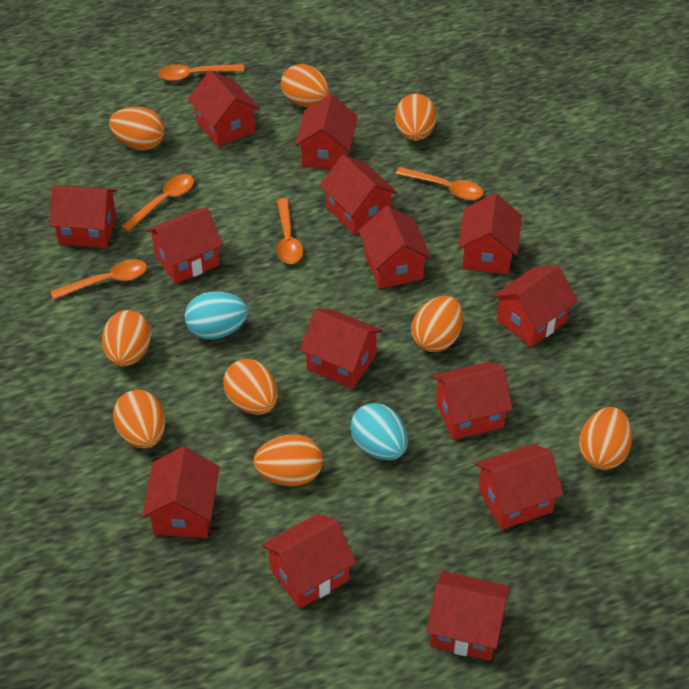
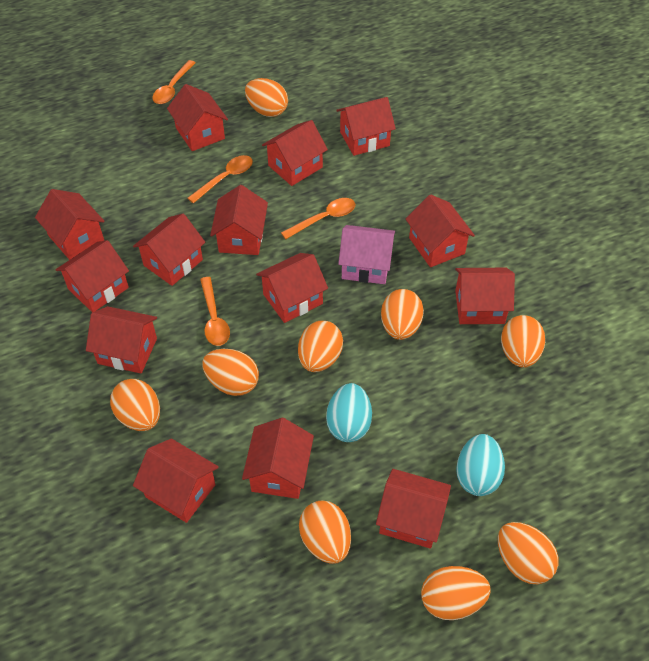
orange spoon: [50,259,147,300] [121,174,194,232] [158,64,244,81] [276,198,303,264] [396,167,484,200] = 5 -> [152,60,195,104] [188,155,253,203] [200,277,230,346] [281,198,355,239] = 4
pink house: none = 0 -> [338,225,395,284] = 1

